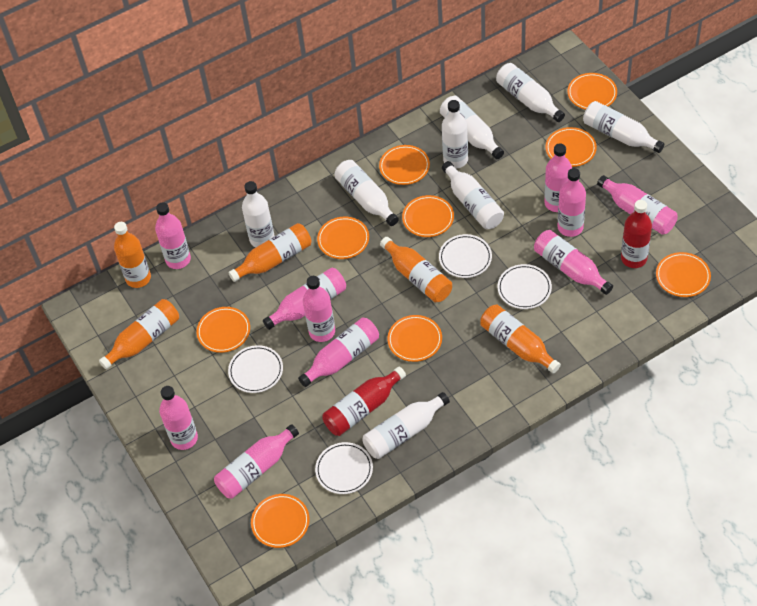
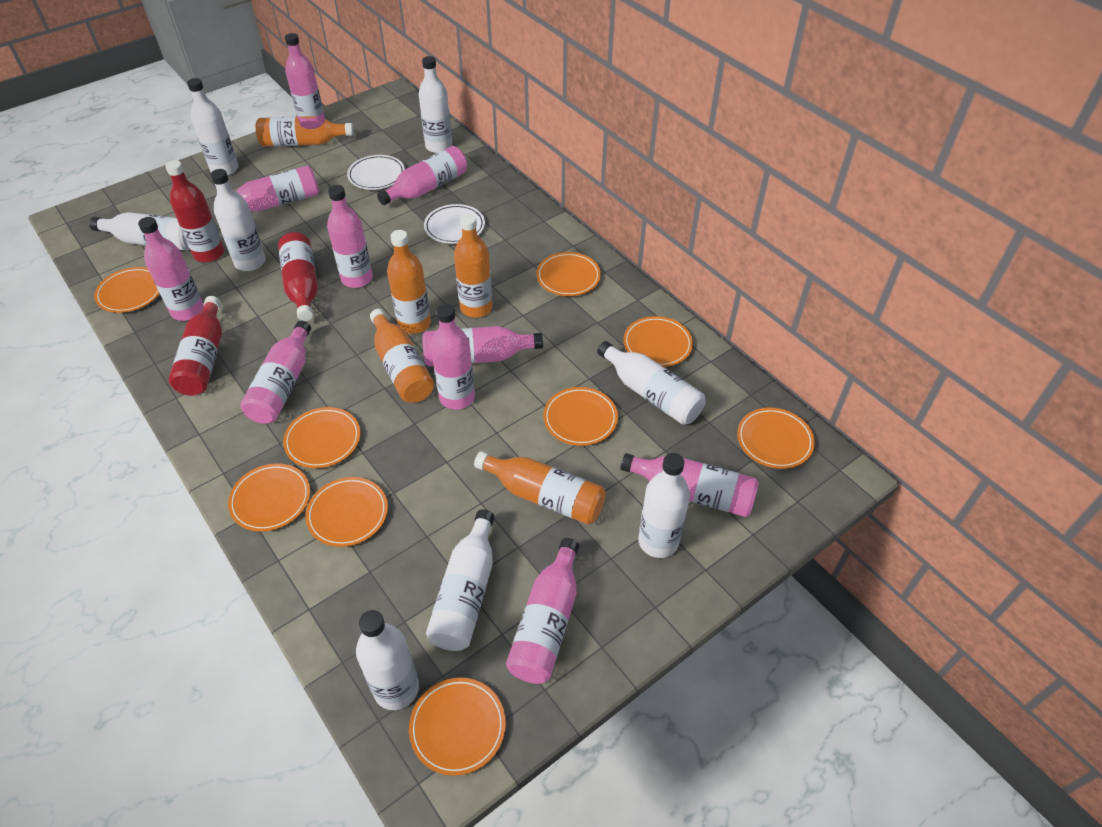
red bottle: [322,367,406,436] [621,200,652,268] = 2 -> [165,160,224,262] [168,296,222,396] [278,232,318,321] = 3
white plate: [228,345,283,393] [315,442,373,494] [439,234,492,278] [498,264,552,309] = 4 -> [347,155,405,190] [424,204,485,244] = 2

